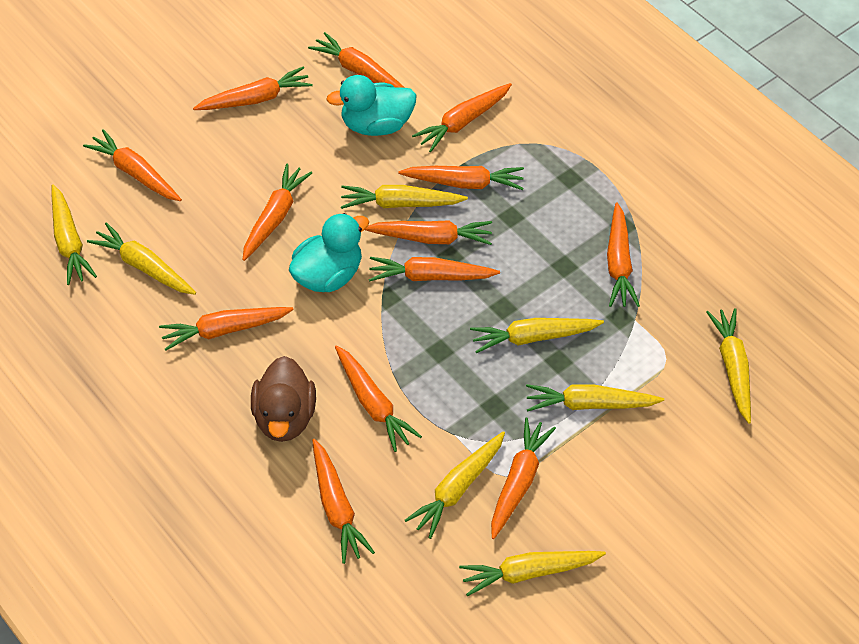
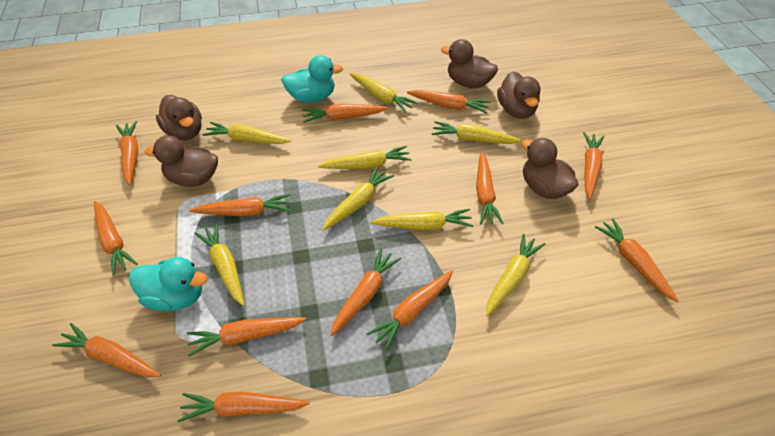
brown duck: [251,356,316,442] = 1 -> [145,136,218,187] [156,95,202,140] [441,39,498,88] [497,72,541,119] [522,138,579,199] = 5

